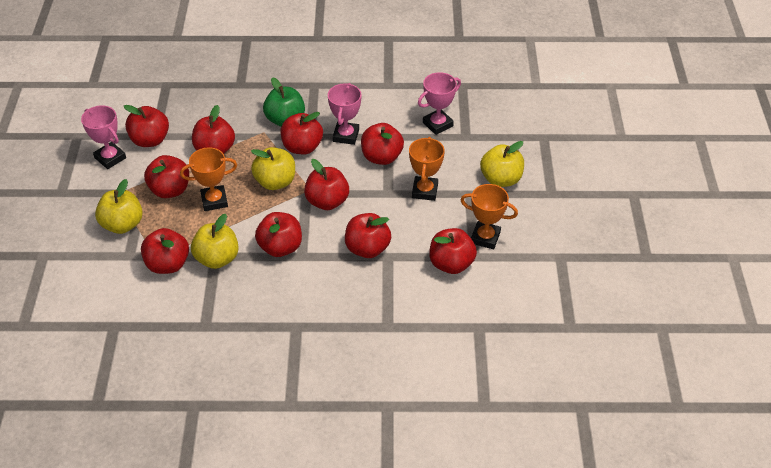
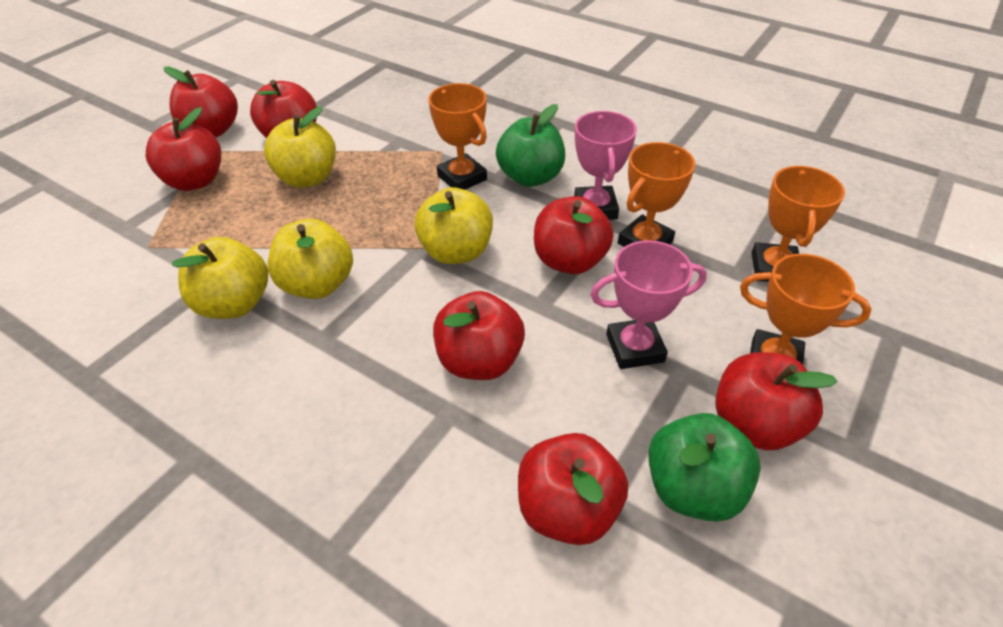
green apple: [263,77,305,127] = 1 -> [496,104,565,187] [648,413,761,522] = 2
orange trophy: [180,147,237,211] [409,137,445,201] [461,184,518,249] = 3 -> [429,83,487,190] [618,142,695,247] [740,254,871,365] [751,166,845,282] = 4
pink trophy: [81,105,126,169] [328,83,362,145] [418,72,461,135] = 3 -> [574,111,637,220] [590,240,707,369] = 2
red apple: [124,105,169,147] [141,228,189,274] [144,155,189,198] [192,105,235,154] [255,212,302,257] [281,112,323,154] [304,159,349,210] [345,213,391,258] [361,123,404,165] [429,228,477,274] = 10 -> [146,107,221,191] [164,66,238,137] [250,80,317,138] [433,291,525,380] [518,433,628,545] [534,196,614,274] [715,352,838,450] = 7

